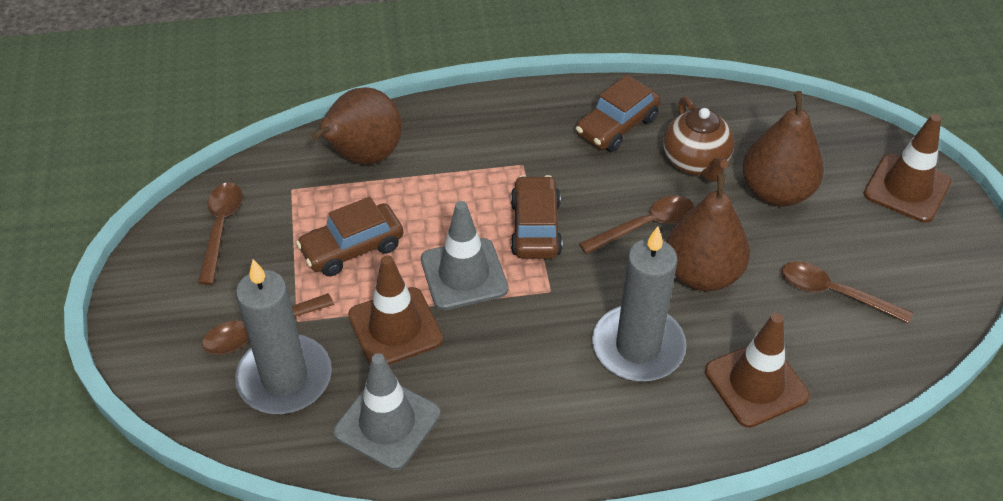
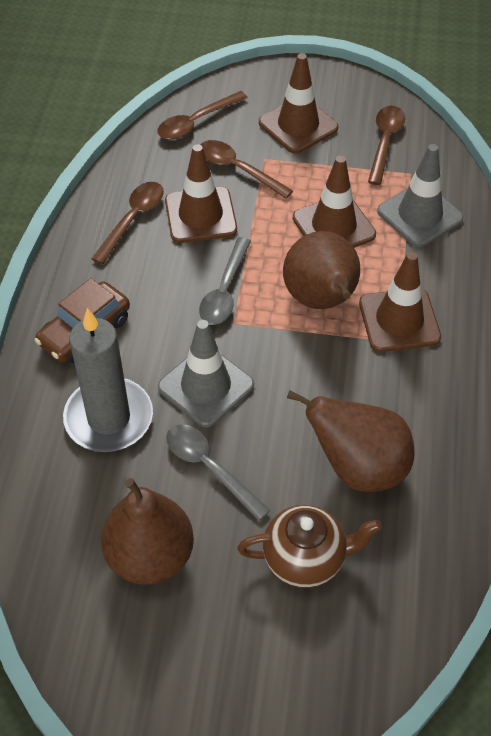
brown car: [296,197,403,276] [511,175,562,259] [576,75,660,152] = 3 -> [34,278,130,363] = 1
brown traffic cone: [348,255,443,365] [705,313,810,428] [863,114,951,223] = 3 -> [165,144,237,243] [259,53,338,154] [293,155,376,248] [359,252,441,352] = 4
grey candle: [235,259,332,414] [592,226,686,381] = 2 -> [63,308,153,452] = 1
grey spoon: none = 0 -> [166,424,271,521] [199,237,251,325] = 2

